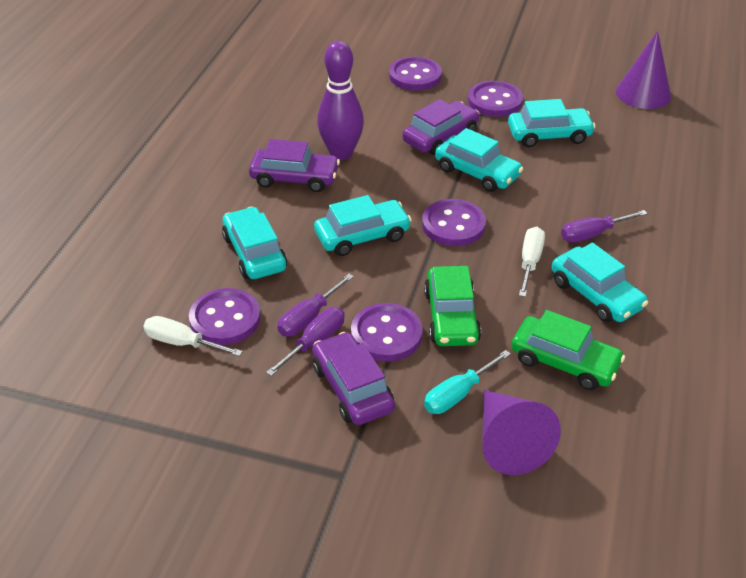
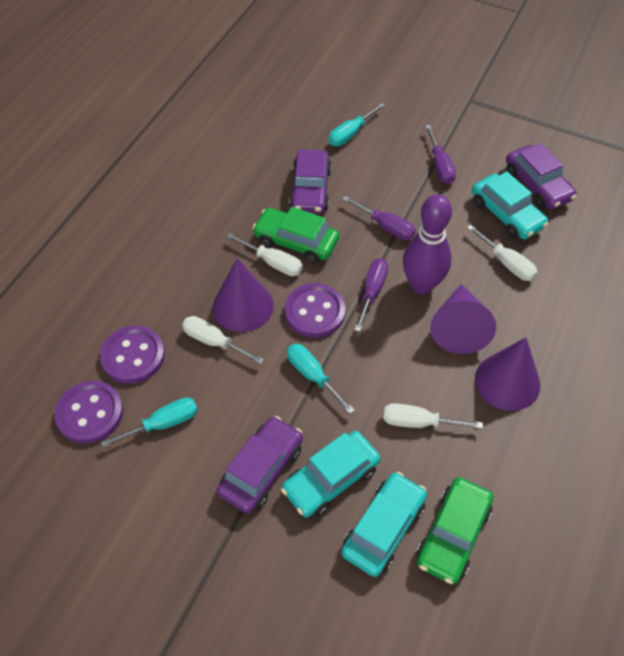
purple button: [189,288,261,345] [351,303,423,362] [389,56,442,91] [422,199,486,246] [468,81,523,117] = 5 -> [55,381,123,444] [100,326,165,384] [285,283,346,338] = 3
purple cone: [482,390,561,475] [616,31,671,109] = 2 -> [213,258,274,332] [430,284,496,354] [475,337,540,411] = 3
turquoise car: [222,207,287,279] [314,195,412,256] [435,128,523,192] [508,99,595,148] [551,243,648,323] = 5 -> [281,431,381,517] [341,472,427,577] [472,171,549,239] = 3
turquoise screwdriver: [424,350,511,414] = 1 -> [101,398,198,448] [287,344,355,414] [329,103,385,146] = 3
white screwdriver: [143,316,243,357] [519,227,545,297] = 2 -> [182,316,264,364] [227,233,303,276] [383,403,483,429] [467,225,538,281] = 4

